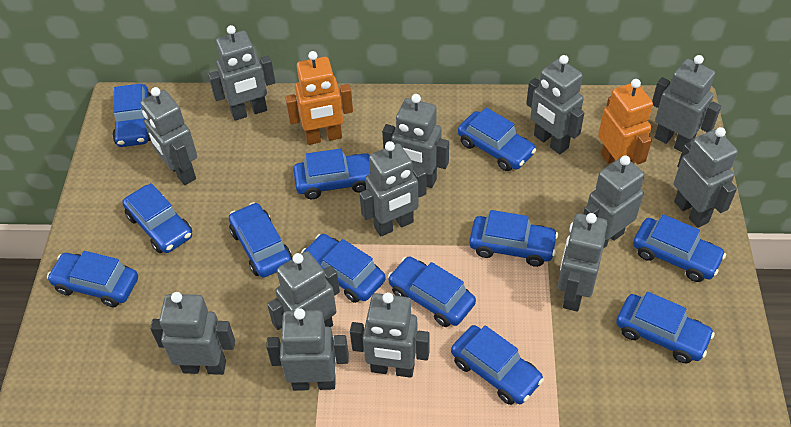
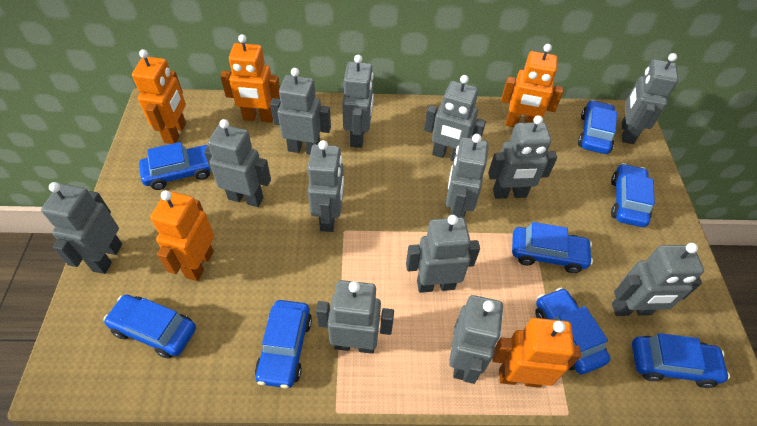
blue car: [47,251,138,307] [112,84,151,147] [123,183,192,253] [229,202,292,277] [293,148,371,199] [301,234,385,303] [388,257,476,327] [451,325,544,405] [458,107,536,171] [469,210,558,267] [616,292,715,364] [633,214,726,282] = 12 -> [103,294,196,359] [139,142,211,190] [255,300,312,388] [512,222,593,273] [535,288,611,375] [578,100,617,154] [611,163,655,227] [632,333,730,388] = 8
orange robot: [285,51,353,145] [598,79,653,164] = 2 -> [132,49,186,144] [150,190,214,281] [220,34,280,123] [492,318,581,388] [501,44,564,127] = 5

